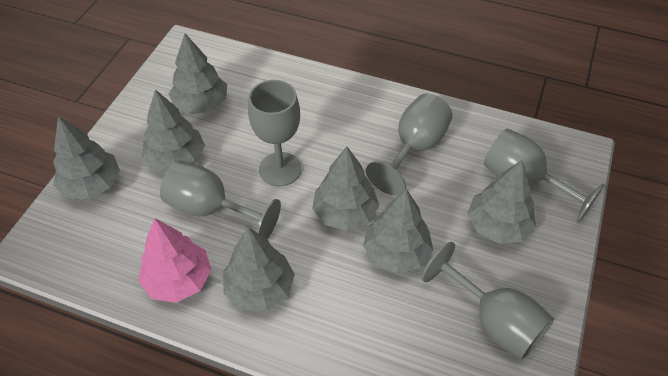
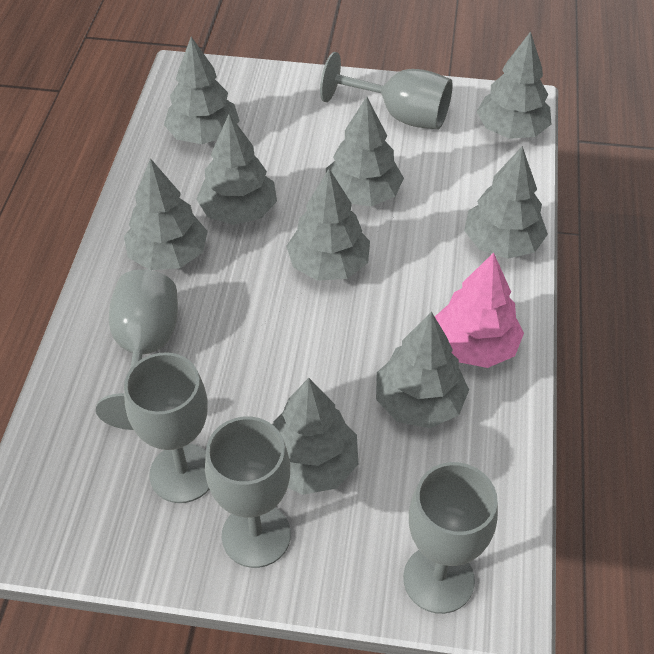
grey tree: [53,116,120,199] [142,89,205,171] [169,34,227,115] [223,227,295,311] [312,147,379,231] [363,189,433,274] [468,160,536,244] = 7 -> [124,158,208,270] [164,37,240,144] [196,114,277,225] [272,378,358,495] [286,169,370,281] [326,97,404,206] [376,312,469,428] [464,146,548,259] [477,31,551,139] = 9

